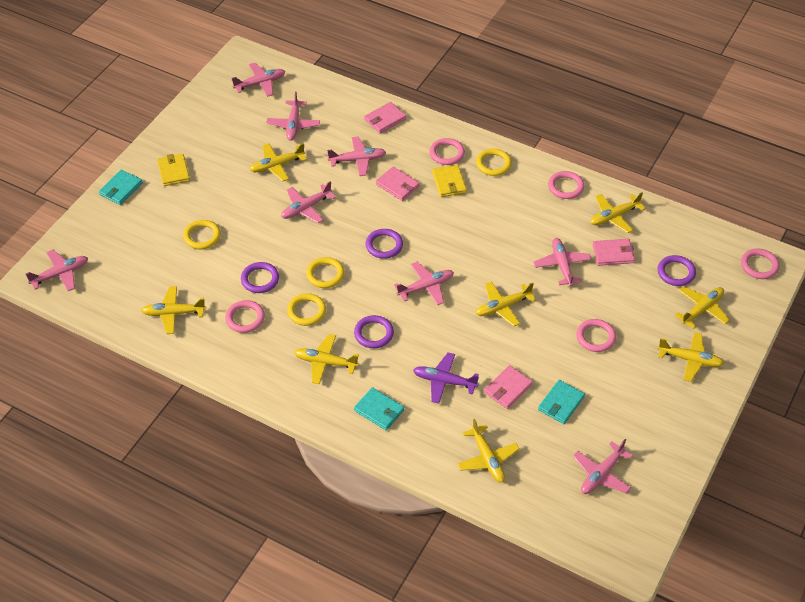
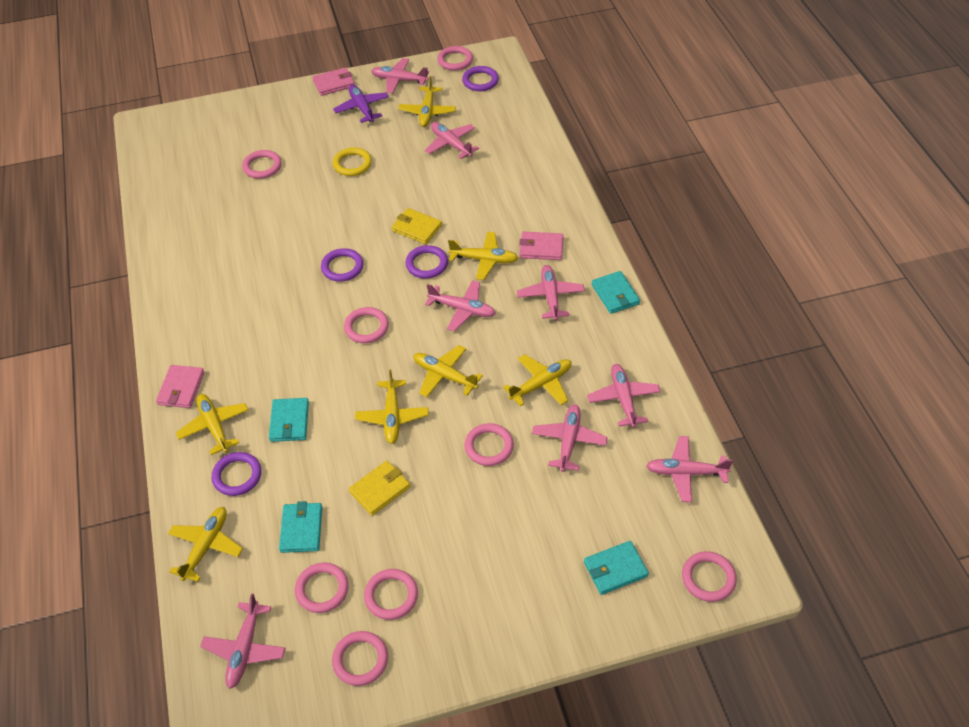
pink ring: [225,300,265,333] [429,138,465,165] [548,171,584,199] [576,319,616,352] [741,249,779,279] = 5 -> [242,150,281,179] [295,563,349,613] [332,631,388,686] [344,307,389,343] [364,569,418,620] [437,46,473,71] [464,423,514,466] [682,551,737,602] = 8
pink wallet: [364,102,406,133] [376,166,420,201] [484,365,533,409] [592,239,635,266] = 4 -> [156,365,205,408] [312,67,355,96] [519,232,564,260] = 3
turquoise wallet: [99,170,143,205] [354,387,405,430] [538,380,585,424] = 3 -> [269,398,309,442] [279,501,322,553] [584,541,649,595] [592,271,640,314] = 4
yellow plane: [141,286,206,334] [250,143,307,182] [294,334,359,384] [457,419,520,483] [476,282,536,326] [591,192,646,233] [658,332,724,382] [675,286,730,329] = 8 -> [168,507,243,582] [176,394,248,455] [355,369,429,444] [398,76,456,127] [413,345,483,397] [448,232,518,280] [503,354,572,406] = 7
yellow ring: [183,220,221,249] [287,293,326,326] [306,257,345,288] [476,149,512,176] = 4 -> [333,147,372,176] = 1

